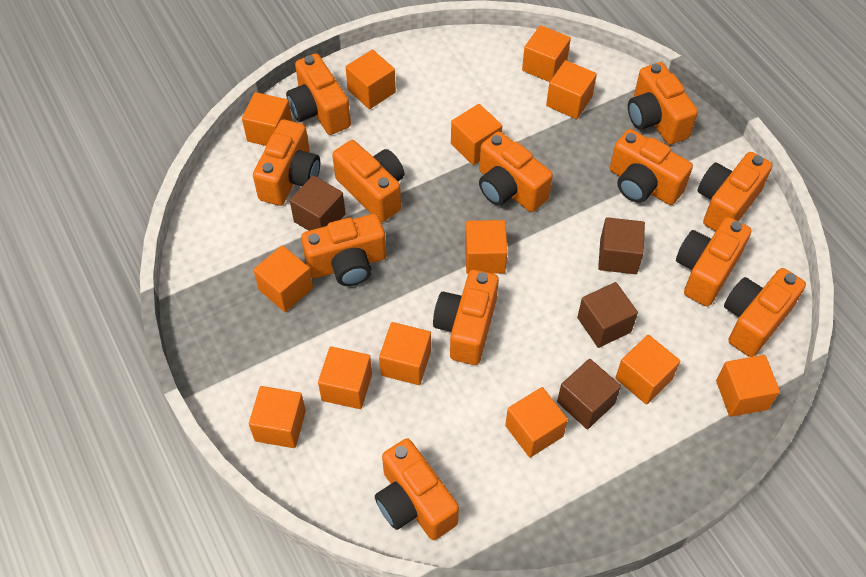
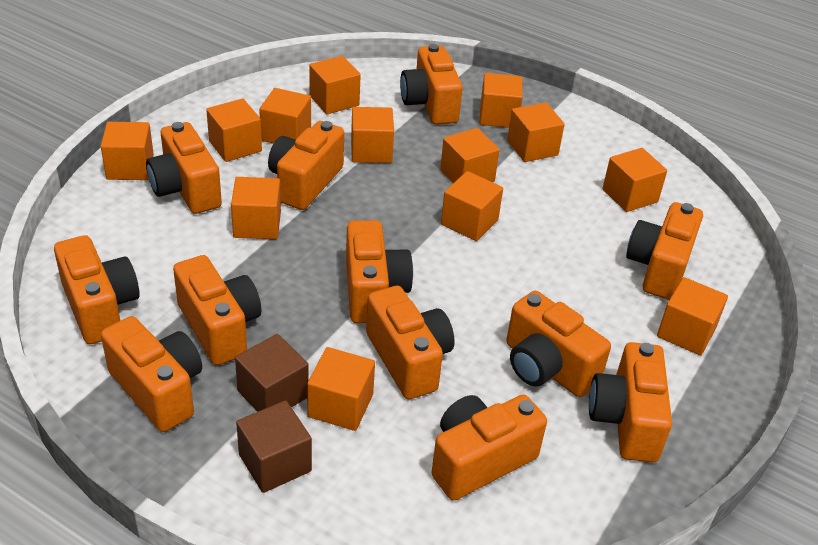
brown cube: [290,175,346,231] [557,359,621,429] [577,282,638,348] [598,217,645,274] = 4 -> [235,334,309,412] [236,400,312,493] = 2

